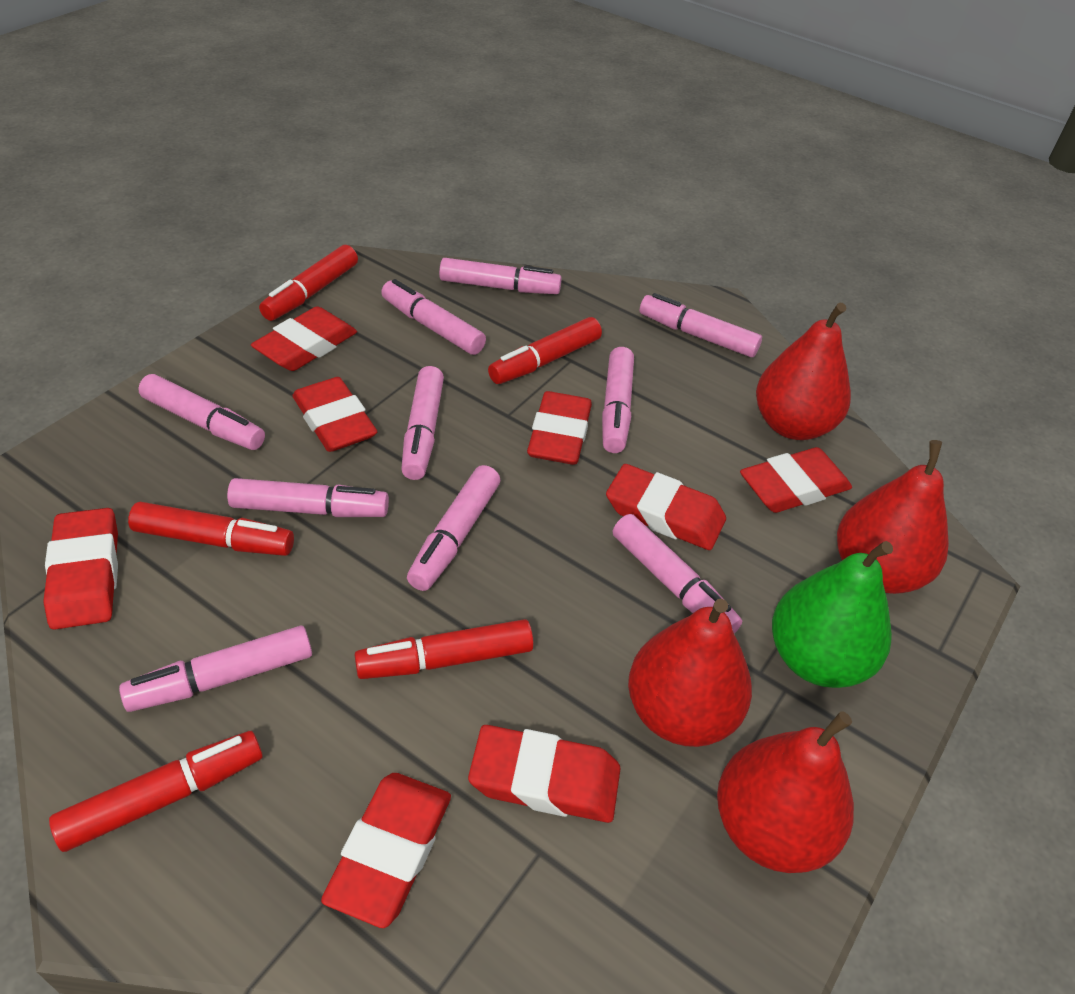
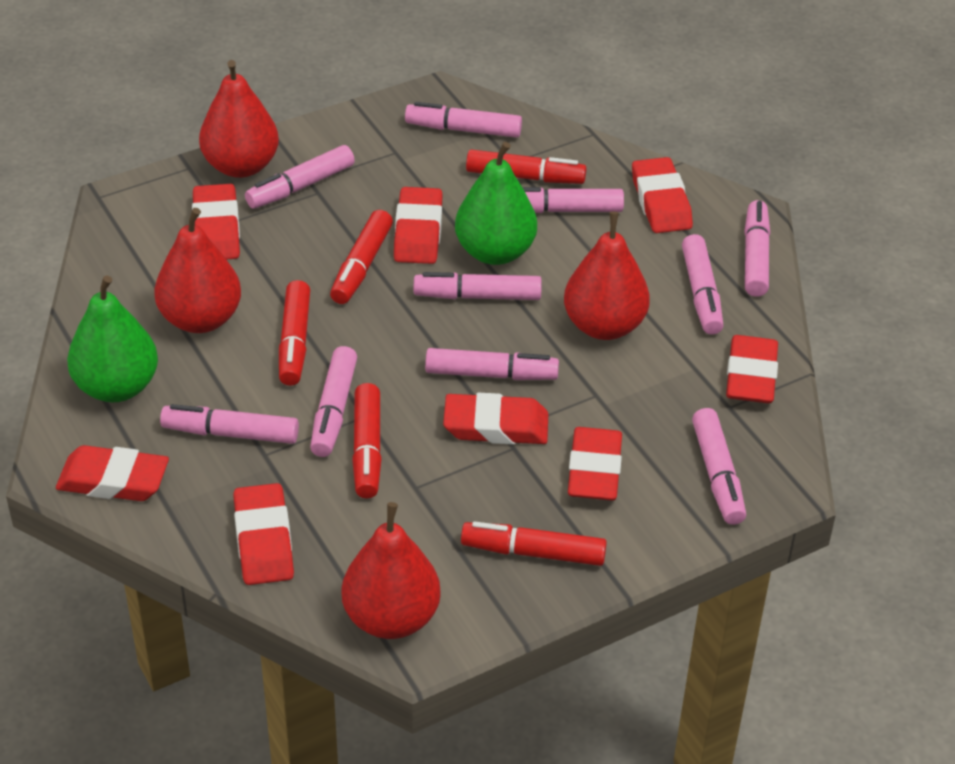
green pear: [772,541,893,688] = 1 -> [67,275,158,402] [455,142,537,265] = 2

